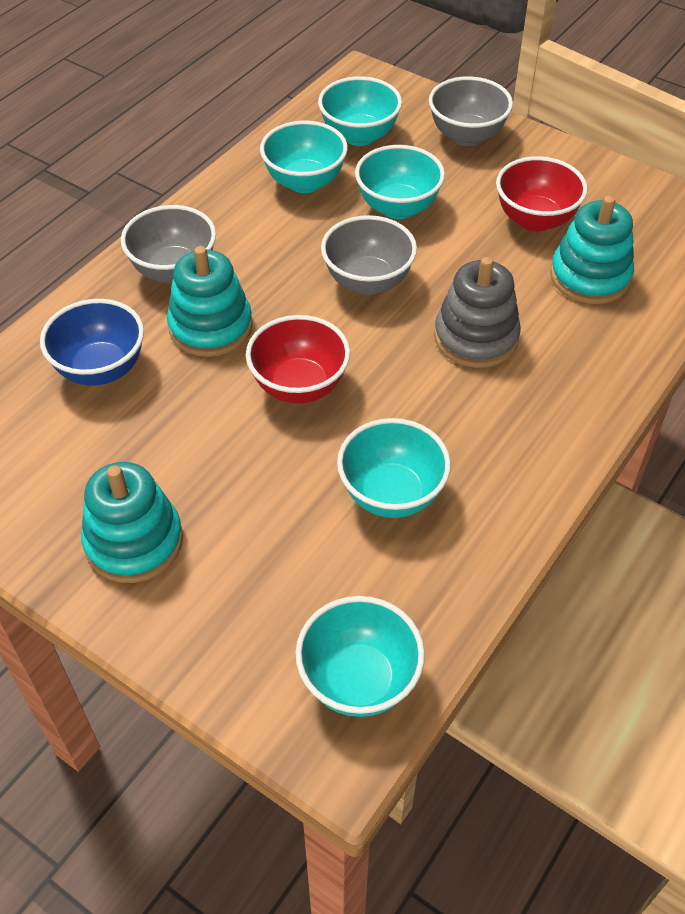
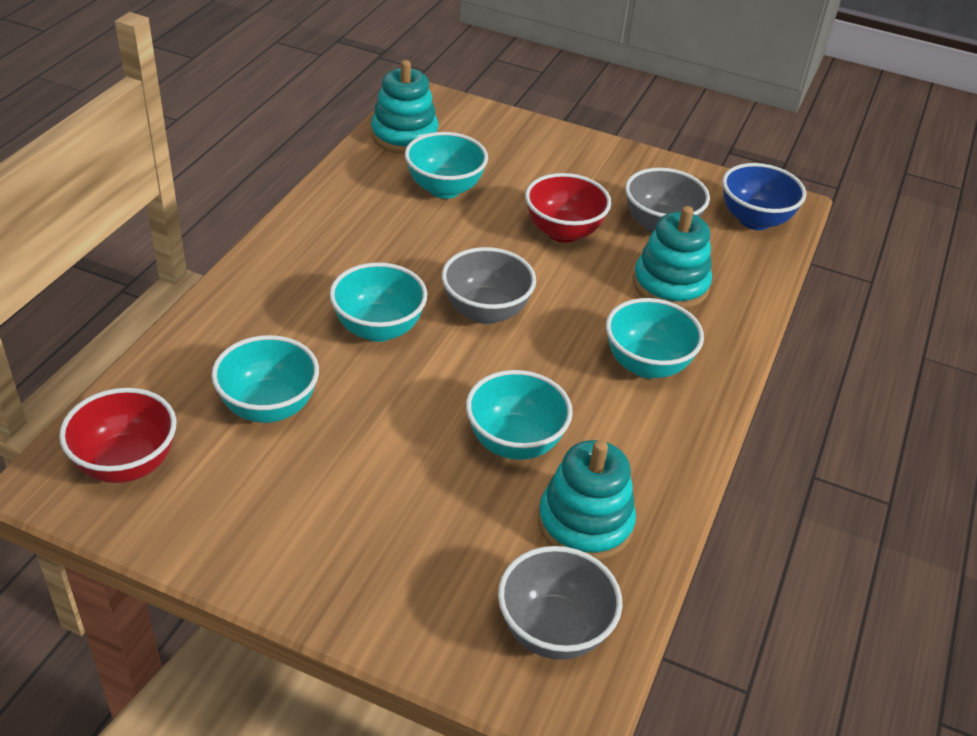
grey stacking toy: [434,257,521,368] = 1 -> none = 0

